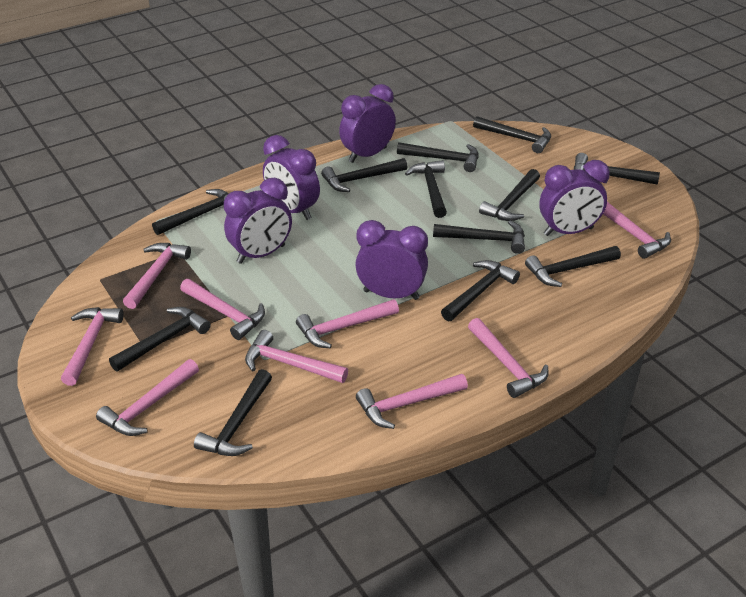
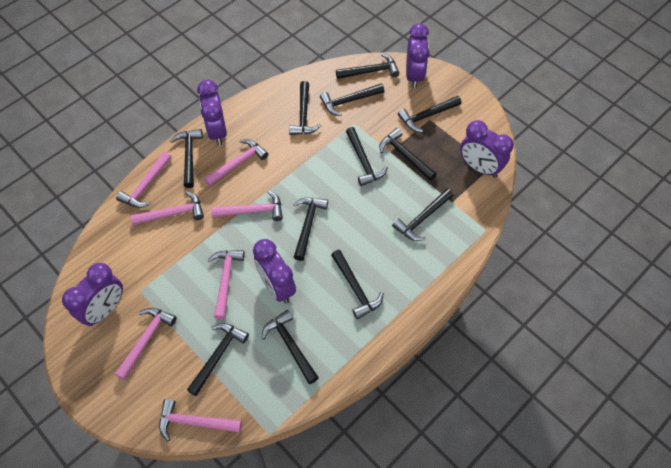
pink hammer: [61,307,124,386] [96,359,199,436] [123,243,191,309] [180,279,265,340] [245,330,348,383] [296,299,399,348] [356,374,468,429] [468,318,548,398] [603,202,671,259] = 9 -> [115,308,177,380] [116,152,172,208] [130,191,204,225] [159,399,242,441] [204,139,268,186] [208,250,244,320] [211,191,283,221] = 7

